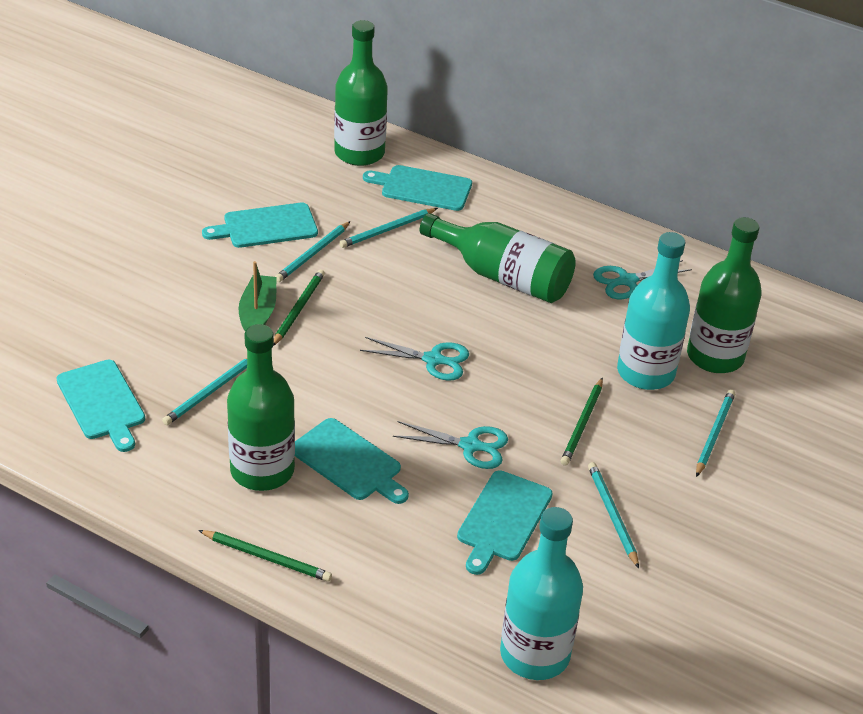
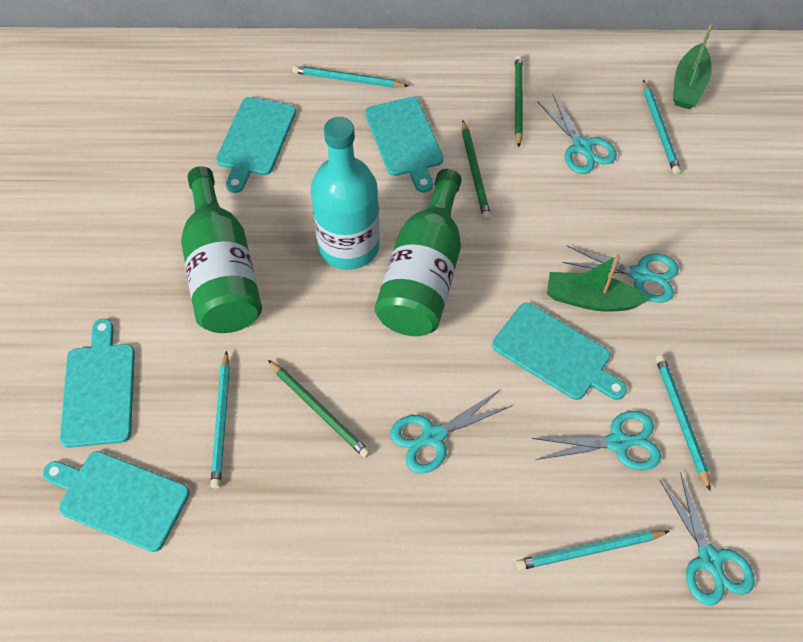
green boat: [239,261,276,331] = 1 -> [547,254,650,312] [673,24,713,109] = 2
green bottle: [227,324,295,491] [334,20,388,166] [420,213,576,303] [687,217,762,373] = 4 -> [181,166,262,333] [375,169,462,336] = 2
turquoise bottle: [500,507,583,680] [617,232,690,390] = 2 -> [311,117,380,270] = 1
turquoise scissors: [360,337,469,381] [393,421,508,469] [593,260,692,299] = 3 -> [390,389,511,474] [532,411,661,470] [537,95,617,174] [562,246,679,303] [659,472,755,606] = 5

